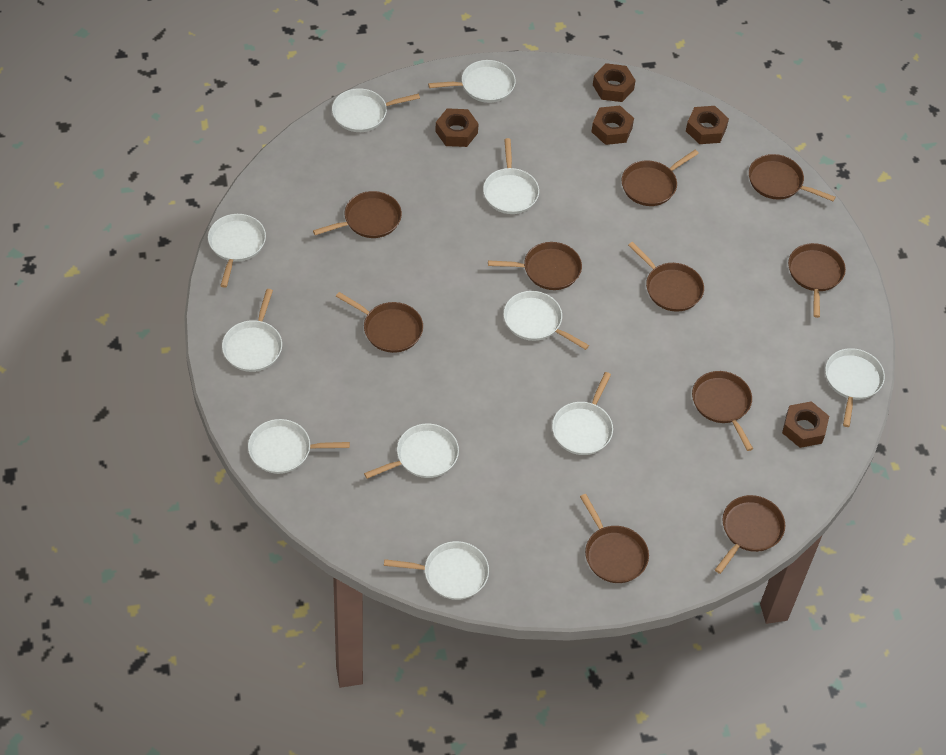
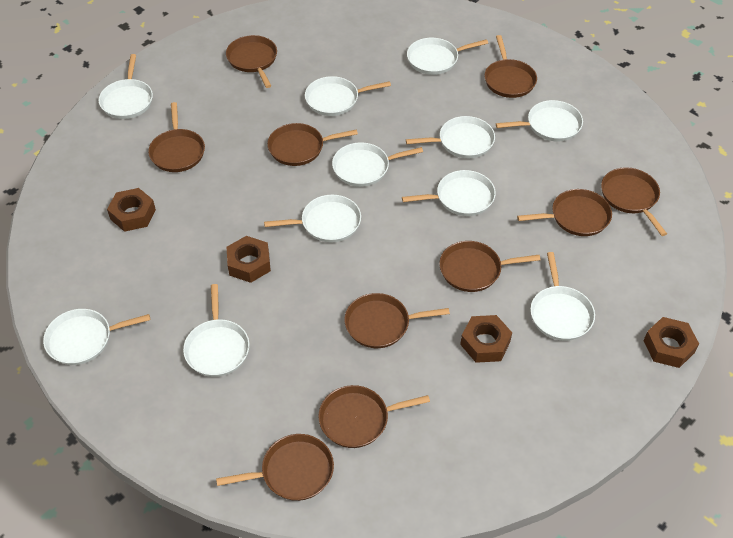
brown nut: [435,108,479,147] [591,106,634,145] [593,63,636,102] [686,106,729,144] [782,401,829,448] = 5 -> [107,188,156,232] [227,236,271,283] [460,315,512,363] [644,317,699,368] = 4

